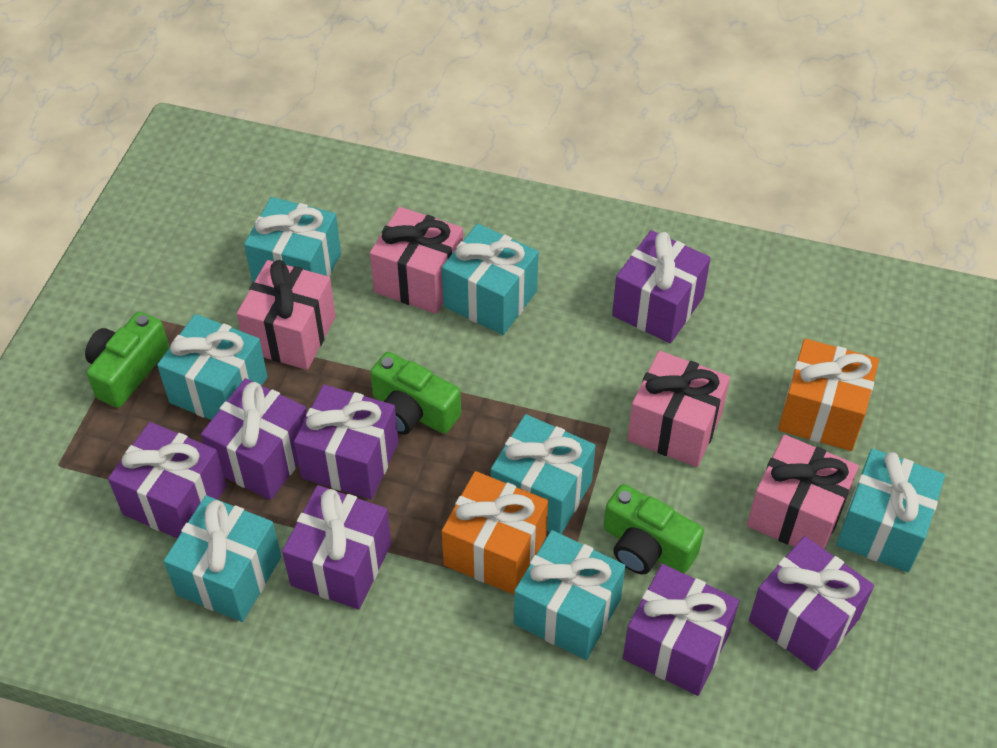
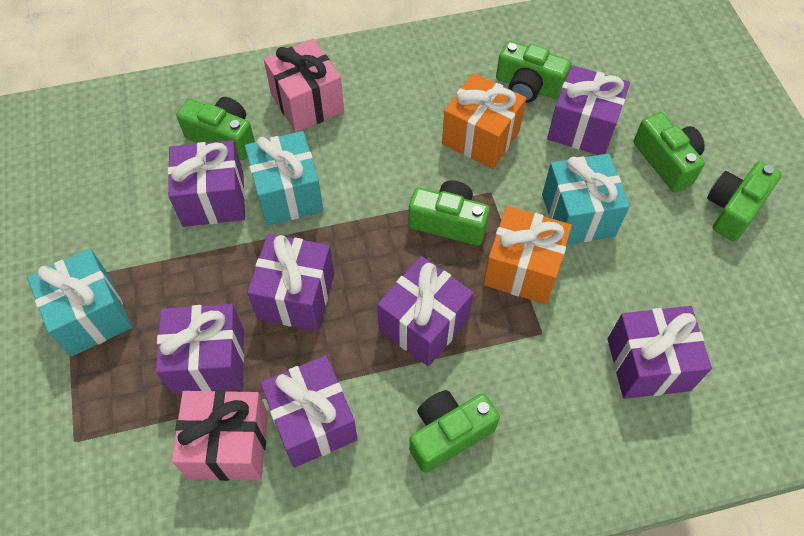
green camera: [85,312,169,408] [370,352,461,435] [603,484,704,574] = 3 -> [177,97,255,160] [408,180,490,246] [409,390,500,473] [496,41,571,103] [634,112,705,192] [707,161,782,241] = 6
pink gift: [237,260,336,370] [370,207,463,314] [627,351,730,467] [747,435,859,549] = 4 -> [171,390,268,481] [264,39,344,132] = 2
turquoise gift: [157,314,268,420] [164,495,281,622] [244,197,341,283] [442,224,538,335] [491,414,596,534] [514,530,626,660] [836,448,945,572] = 7 -> [27,249,132,356] [245,131,323,226] [542,154,630,245] = 3

